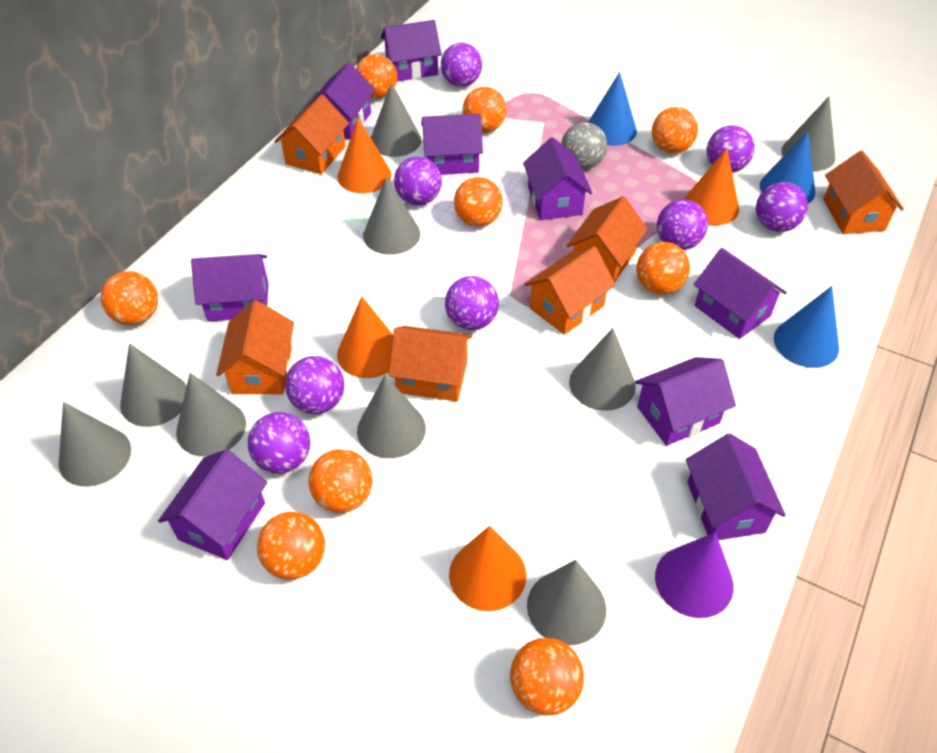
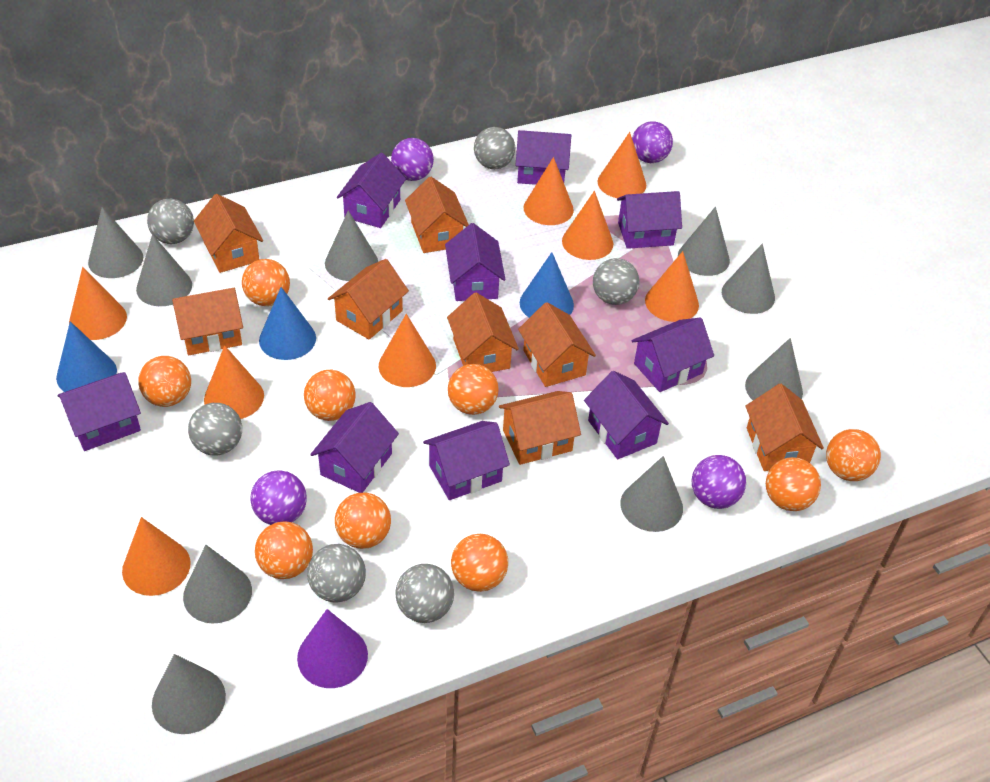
grey ball: [561,122,607,170] = 1 -> [147,199,194,244] [188,403,242,456] [307,544,366,602] [396,564,454,623] [474,127,515,169] [593,258,639,305] = 6
orange cone: [337,118,391,193] [337,296,393,378] [449,526,526,611] [684,148,739,225] = 4 -> [69,267,127,340] [122,517,191,596] [204,345,264,419] [379,314,436,387] [523,157,574,225] [562,191,613,260] [598,132,646,198] [645,251,699,322] = 8
orange house: [216,300,294,394] [274,95,349,174] [389,326,472,401] [524,246,616,335] [566,196,647,282] [823,151,904,234] = 6 -> [172,288,243,355] [194,194,263,273] [328,259,409,340] [405,177,469,253] [447,292,519,372] [499,391,581,465] [518,302,596,387] [745,384,824,471] = 8
purple ball: [248,412,310,474] [285,356,344,414] [394,157,442,205] [441,43,482,87] [445,276,499,330] [657,199,708,250] [707,125,755,173] [756,182,808,232] = 8 -> [250,470,307,525] [391,138,434,181] [632,121,673,163] [692,455,746,509] = 4

